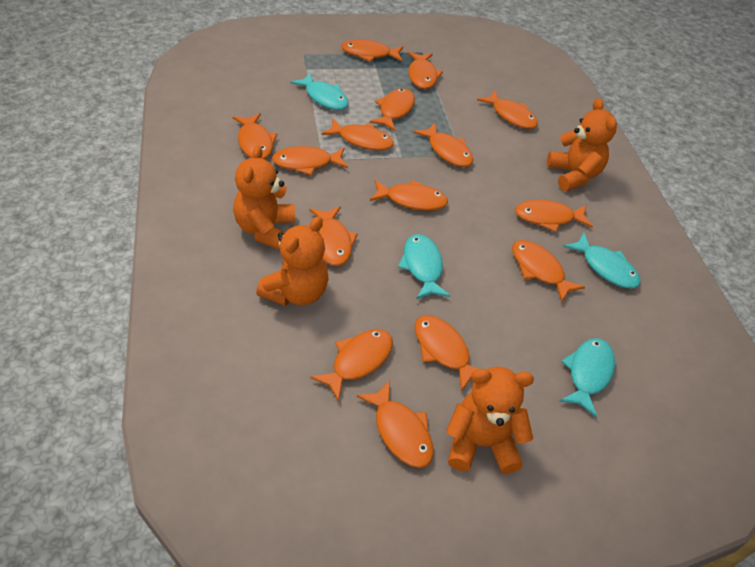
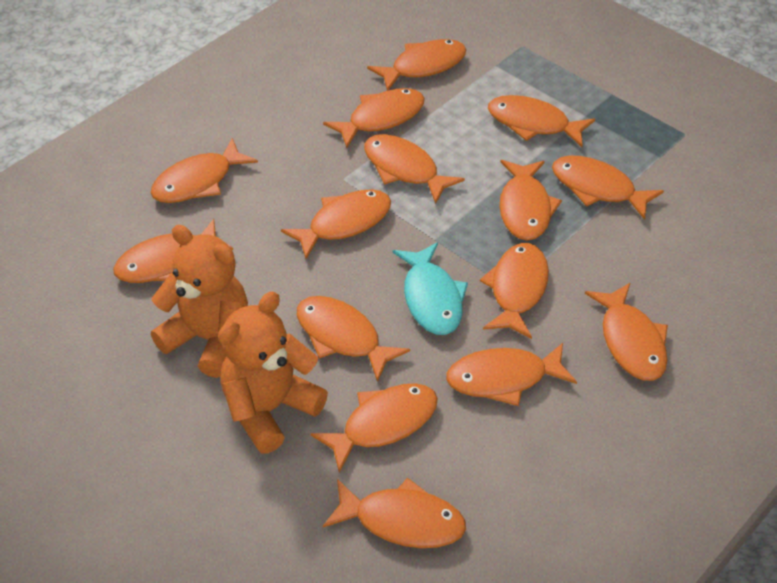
orange teddy bear: [233,145,295,250] [256,216,328,306] [446,367,534,474] [547,98,617,191] = 4 -> [151,225,248,378] [218,292,328,454] = 2
turquoise fish: [290,72,349,110] [398,234,450,299] [560,338,615,418] [563,232,641,289] = 4 -> [392,242,468,335] = 1

